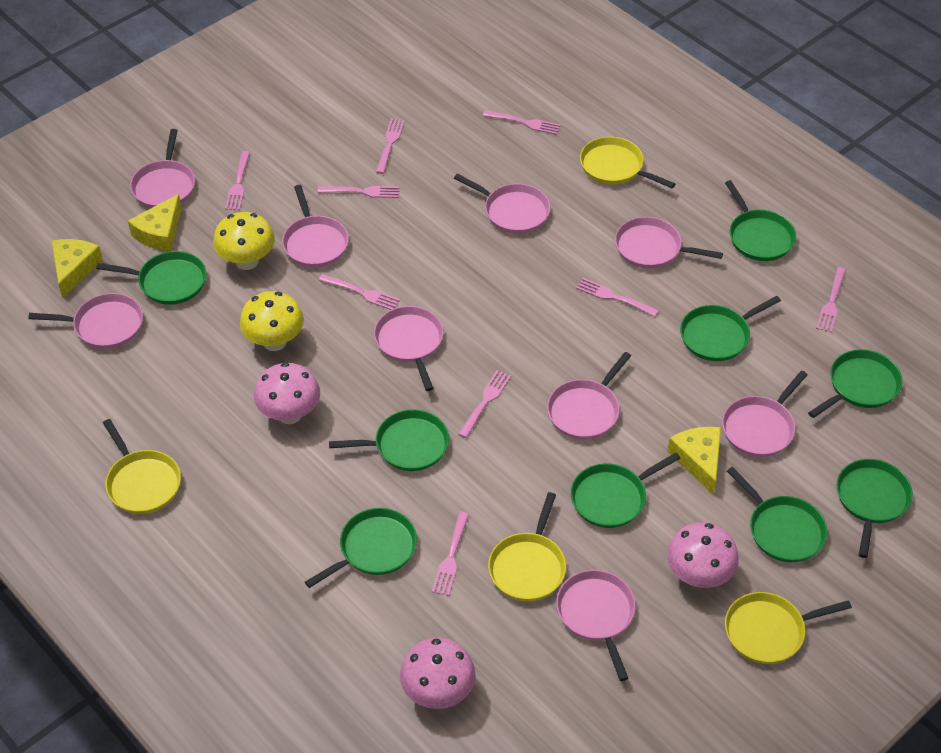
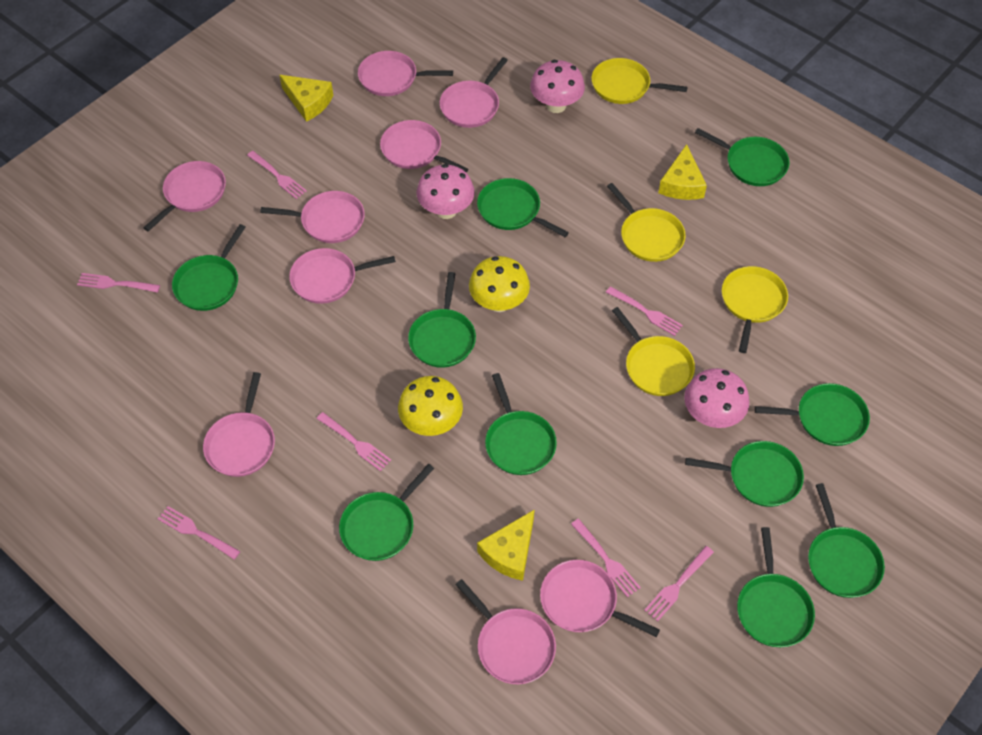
green pan: [96,251,206,305] [305,508,417,588] [329,409,449,471] [571,453,681,528] [680,296,781,361] [725,180,796,261] [727,467,827,562] [808,349,903,418] [837,459,913,558] = 9 -> [172,224,246,311] [339,464,434,561] [408,272,476,368] [477,178,569,237] [485,373,557,475] [685,441,804,507] [695,128,789,186] [737,527,815,647] [754,383,870,446] [808,483,885,598] = 10
pink fork: [225,151,250,210] [318,186,400,198] [319,274,400,310] [376,118,405,174] [432,511,469,596] [458,370,511,438] [483,110,561,135] [576,278,659,317] [816,267,846,333] = 9 -> [77,273,160,293] [158,506,240,560] [247,151,307,199] [317,412,391,472] [571,519,641,598] [606,286,683,336] [644,546,714,622] = 7

